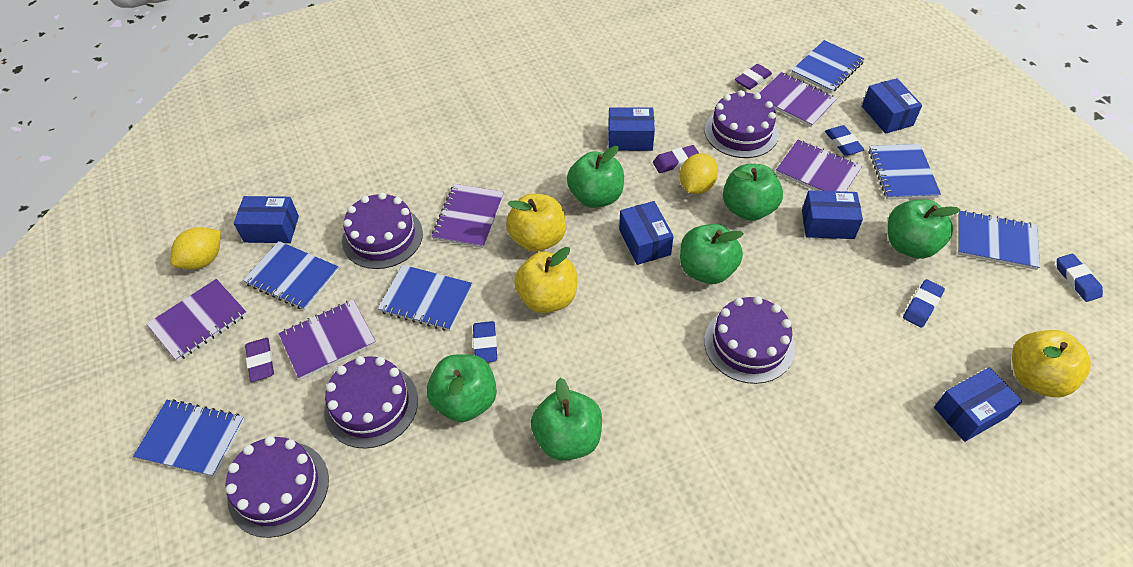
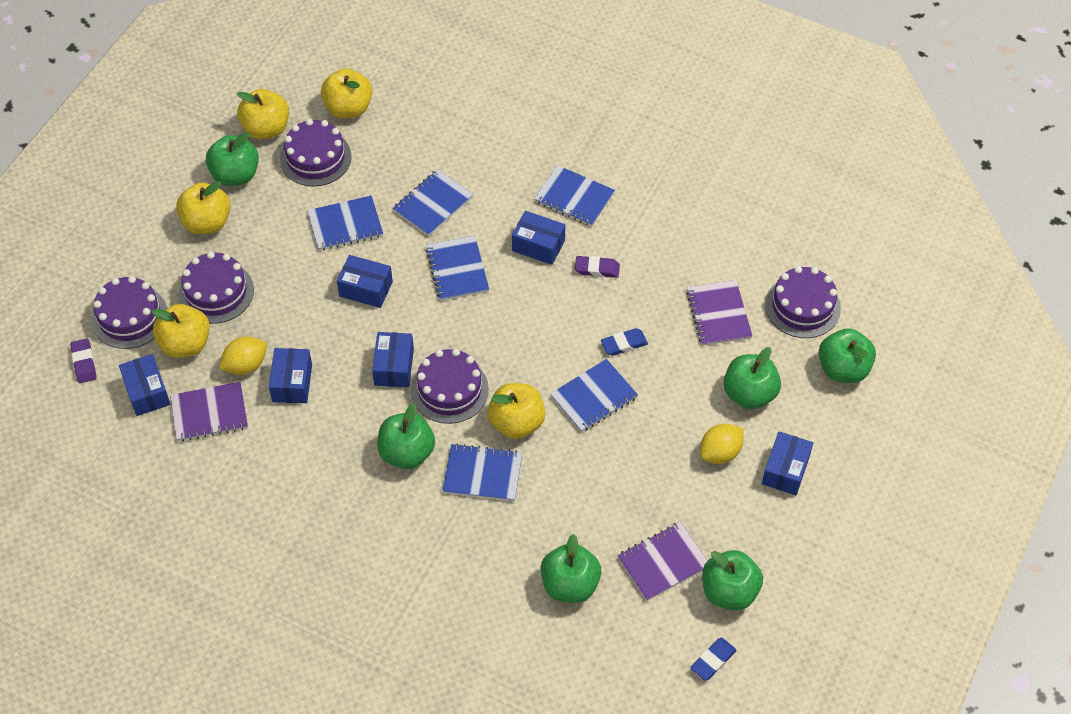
blue eraser: [473,321,497,362] [825,125,865,156] [903,279,945,328] [1057,254,1103,302] = 4 -> [601,328,648,356] [690,638,737,681] = 2
purple eraser: [245,338,274,382] [653,145,699,173] [735,64,772,90] = 3 -> [70,338,97,383] [575,256,620,278] = 2
purple notebook: [147,279,247,361] [279,300,376,380] [432,184,504,248] [759,72,837,127] [776,140,862,192] = 5 -> [170,382,248,442] [617,522,707,601] [686,280,752,346] = 3
yellow apple: [506,194,566,252] [514,247,577,313] [1012,330,1091,397] = 3 -> [152,304,210,358] [176,181,231,234] [237,89,289,139] [321,68,372,118] [488,383,545,439] = 5

